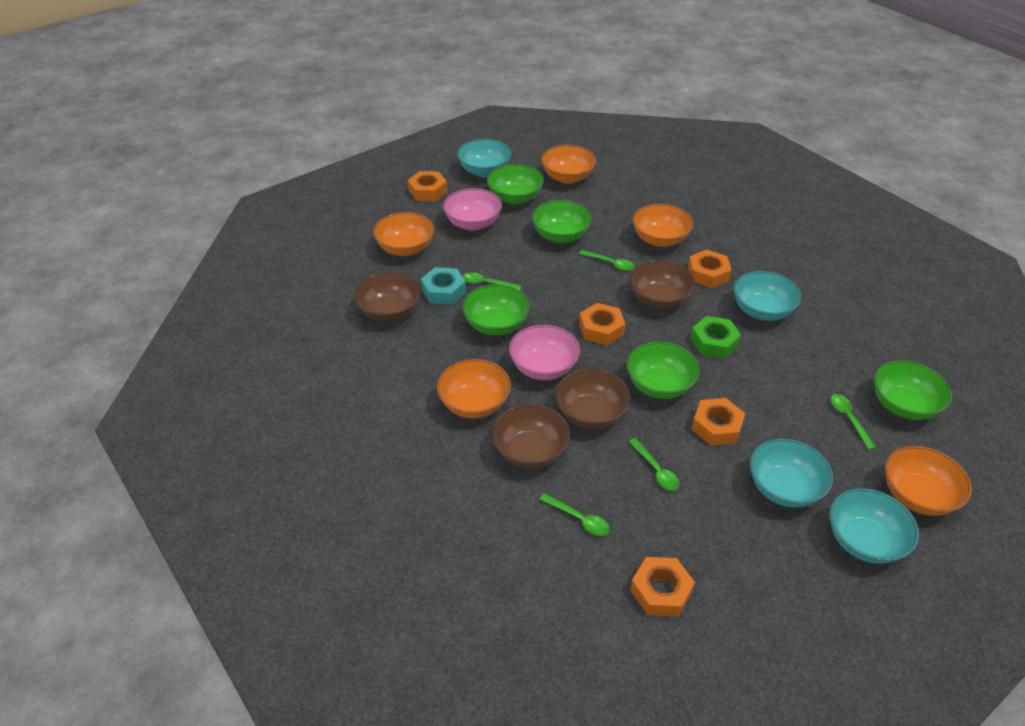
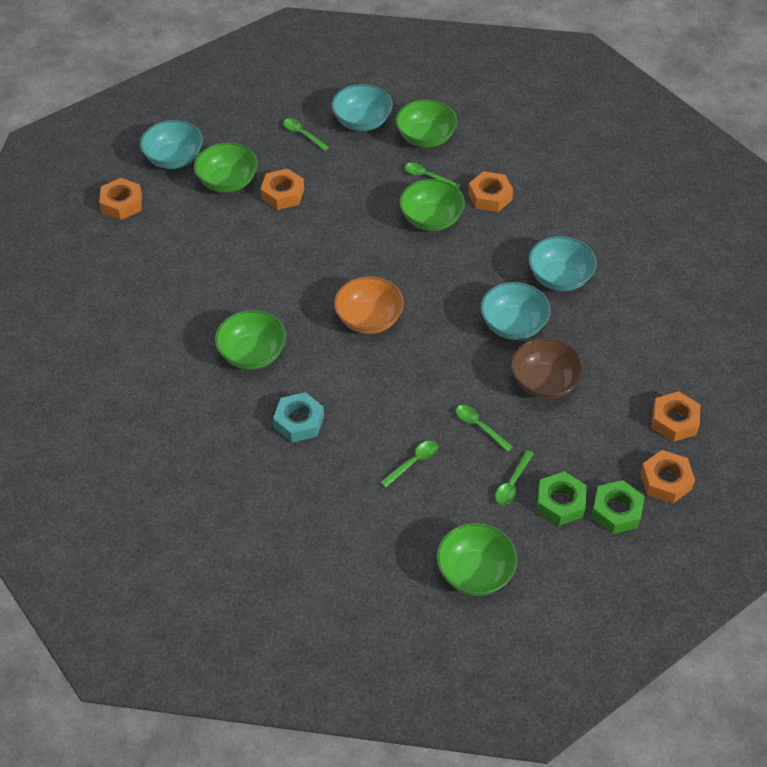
brown bowl: [354,272,421,322] [492,404,570,469] [555,369,631,429] [629,260,695,309] = 4 -> [511,338,584,399] = 1
green nut: [690,316,741,359] = 1 -> [536,471,587,526] [591,480,645,534] = 2
orange bowl: [373,212,434,256] [437,359,511,419] [541,145,596,184] [633,204,693,247] [885,446,972,516] = 5 -> [334,276,404,334] = 1
pink bowl: [443,188,502,231] [509,325,580,380] = 2 -> none = 0

